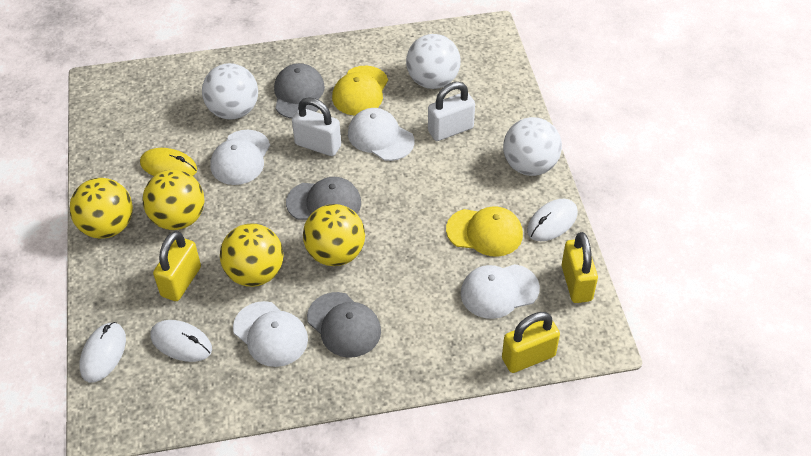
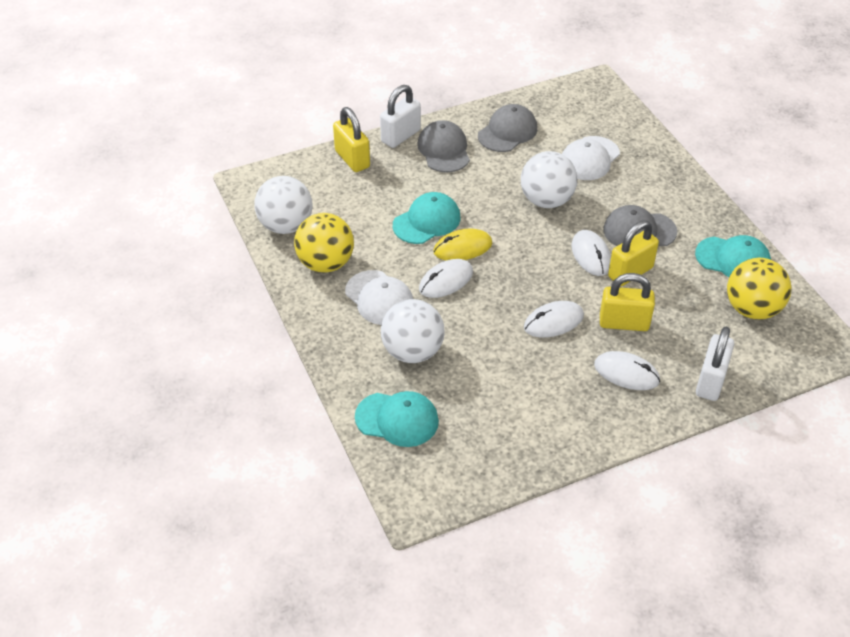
turquoise cap: none = 0 -> [355,391,439,447] [393,192,461,244] [695,235,771,277] = 3
white cap: [211,130,270,185] [233,301,308,367] [348,108,414,161] [461,264,540,319] = 4 -> [345,270,413,325] [562,136,620,180] = 2
white mouse: [79,322,126,382] [150,320,212,362] [527,199,578,241] = 3 -> [419,259,473,298] [524,301,584,338] [571,230,611,276] [594,351,660,390] = 4
yellow ball: [69,178,133,239] [143,170,205,230] [220,223,284,287] [303,204,365,266] = 4 -> [294,213,354,273] [727,258,791,319] = 2
yellow cap: [332,66,388,115] [446,206,523,257] = 2 -> none = 0

